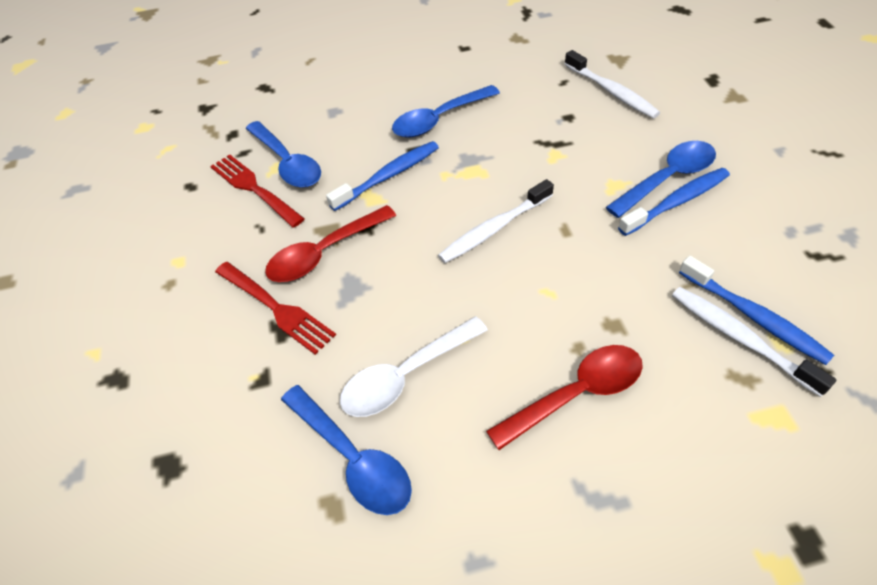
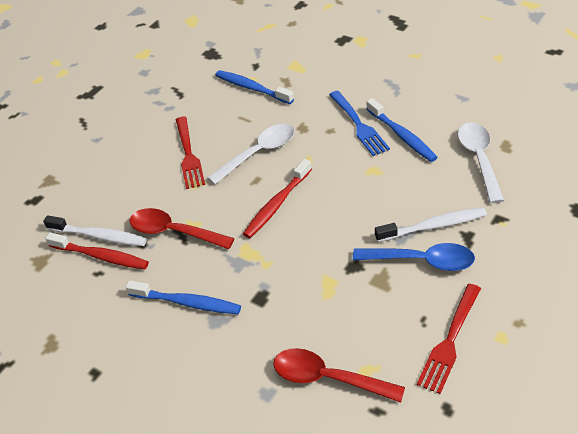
blue fork: none = 0 -> [329,91,390,156] = 1
blue spoon: [245,121,321,188] [281,385,412,515] [392,85,500,138] [606,141,716,218] = 4 -> [353,243,475,271] = 1
red toothbrush: none = 0 -> [45,232,149,270] [243,159,312,238] = 2
white spoon: [340,316,488,417] = 1 -> [207,124,295,185] [458,123,504,203] = 2
white toothbrush: [438,179,554,263] [565,50,660,118] [672,287,836,397] = 3 -> [43,215,147,246] [375,208,487,242] = 2

